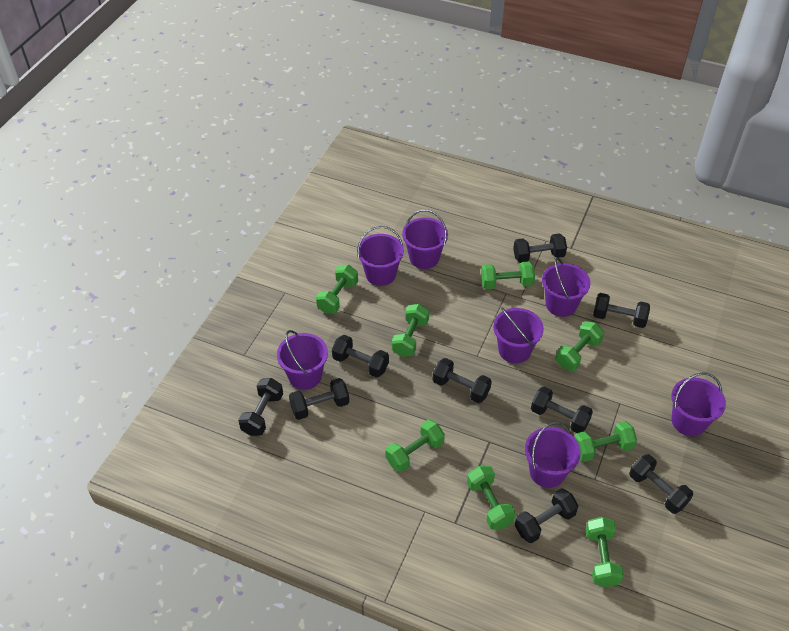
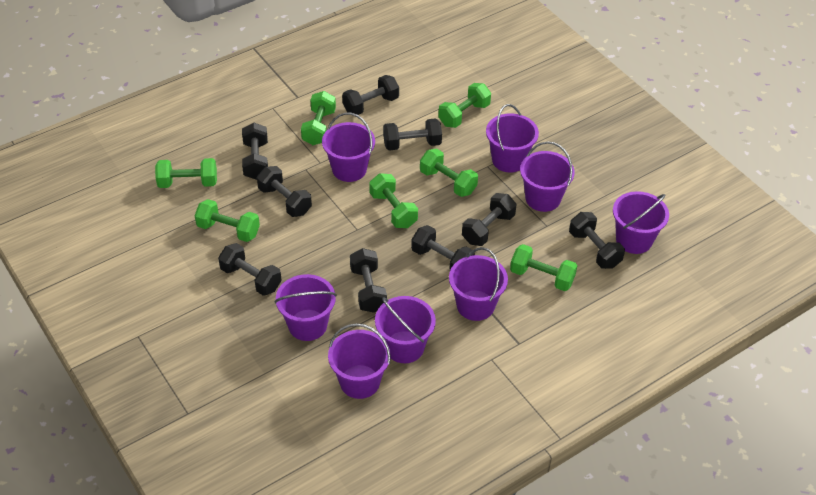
green dumbbell: [316,265,358,313] [385,420,445,472] [392,304,429,357] [467,466,516,530] [481,262,535,289] [555,321,604,371] [574,421,637,462] [586,517,624,587] = 8 -> [155,158,217,188] [195,199,260,242] [301,91,336,145] [369,173,418,228] [420,148,478,197] [438,83,491,128] [510,244,577,291] = 7
purple bucket: [277,330,328,390] [357,226,404,286] [402,210,448,269] [493,307,544,364] [525,422,581,488] [542,258,591,317] [671,372,726,436] = 7 -> [275,274,337,341] [322,113,375,182] [328,323,391,399] [375,296,436,363] [449,247,508,321] [486,104,539,173] [520,141,575,212] [613,191,669,254] = 8

